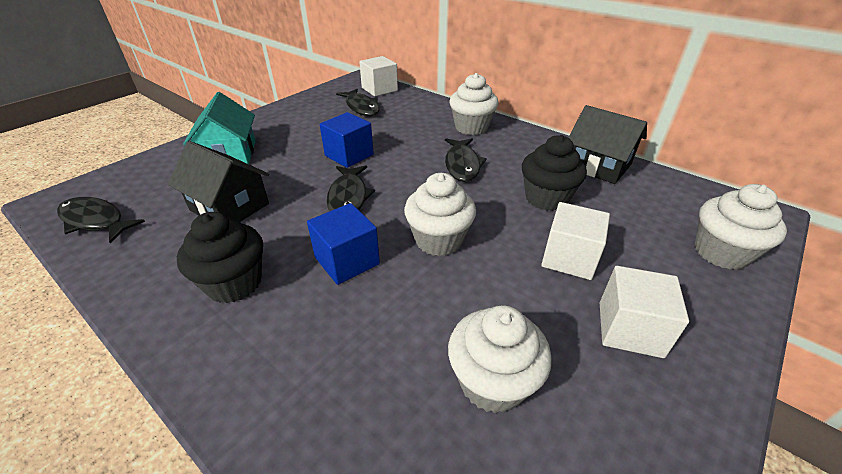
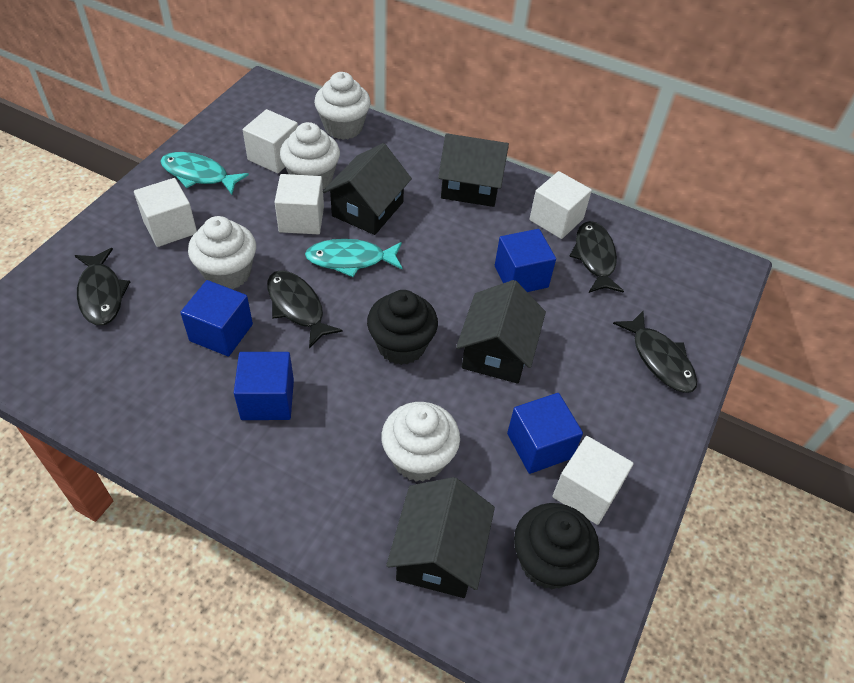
black house: [168,141,269,222] [568,105,647,184] = 2 -> [323,143,412,235] [386,477,495,598] [438,133,509,207] [456,280,546,384] = 4
blue cube: [307,203,380,285] [320,112,374,168] = 2 -> [180,280,253,357] [234,352,294,420] [495,229,556,292] [507,393,583,474] = 4
turquoise fish: none = 0 -> [160,152,249,195] [305,239,402,277] = 2
turquoise house: [183,92,256,164] = 1 -> none = 0
white cube: [359,56,398,96] [541,202,610,280] [600,266,689,358] = 3 -> [134,178,197,247] [243,109,298,173] [275,174,324,234] [530,171,592,239] [552,436,633,525] = 5

